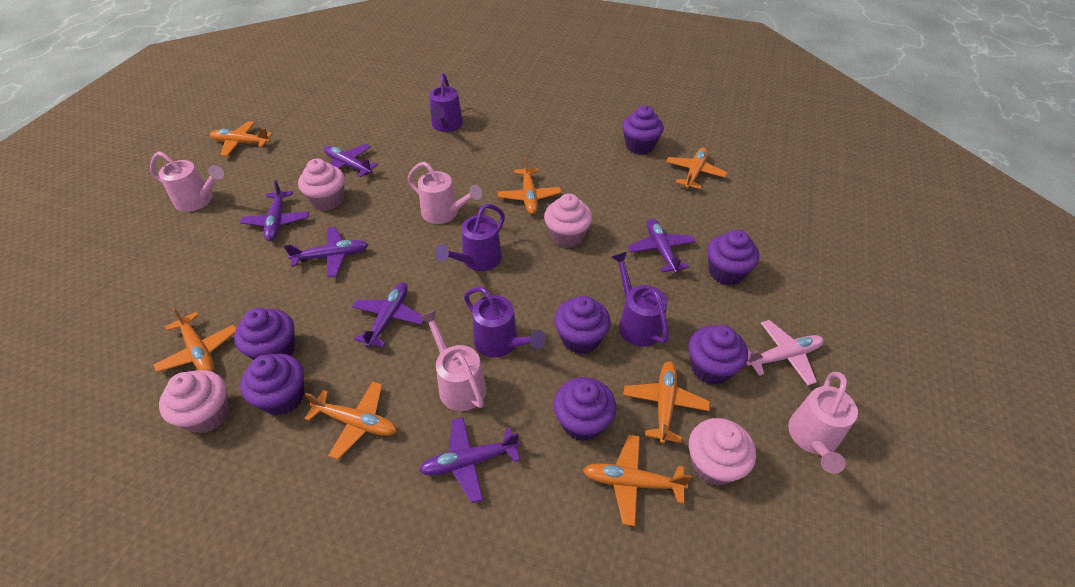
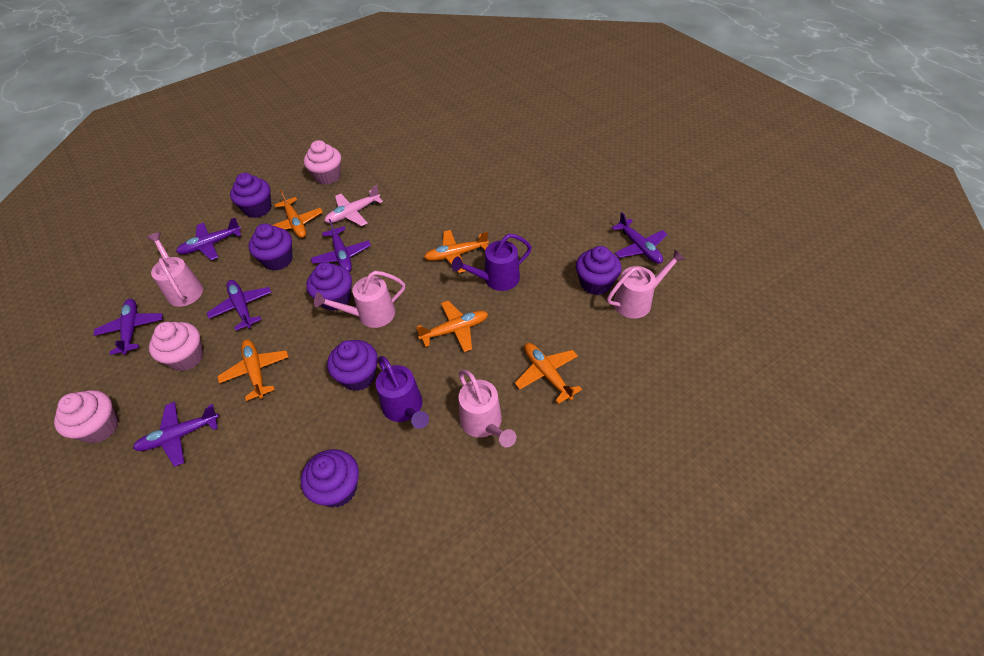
orange plane: [153,307,236,372] [210,121,273,156] [304,382,397,460] [498,157,561,214] [583,435,692,526] [623,361,710,444] [666,148,727,189] = 7 -> [217,339,289,401] [271,190,323,238] [416,301,488,352] [424,230,489,273] [515,343,582,404] = 5
pink cupcake: [159,370,229,433] [298,158,345,211] [544,193,592,247] [689,418,756,486] = 4 -> [54,390,119,444] [149,322,204,371] [304,140,341,184] = 3
purple cupcake: [234,308,295,360] [240,354,304,415] [554,296,611,354] [554,377,616,441] [622,106,664,155] [688,325,748,385] [707,230,759,285] = 7 -> [230,173,272,218] [248,223,293,271] [301,449,359,508] [306,262,352,311] [327,340,378,391] [576,246,622,295] = 6
purple watering can: [429,73,463,132] [435,204,505,271] [464,287,546,357] [611,252,669,347] = 4 -> [376,356,429,429] [452,234,532,291] = 2

